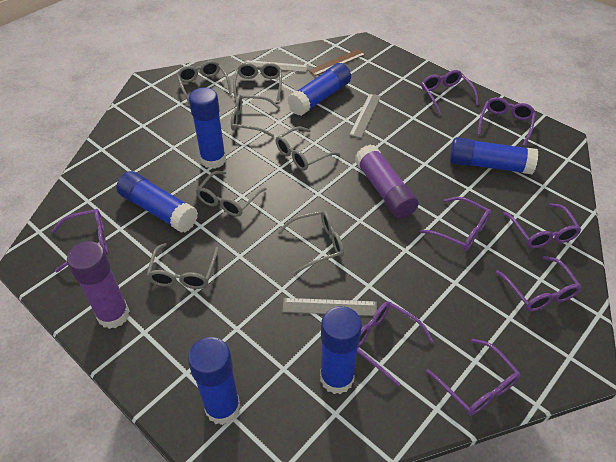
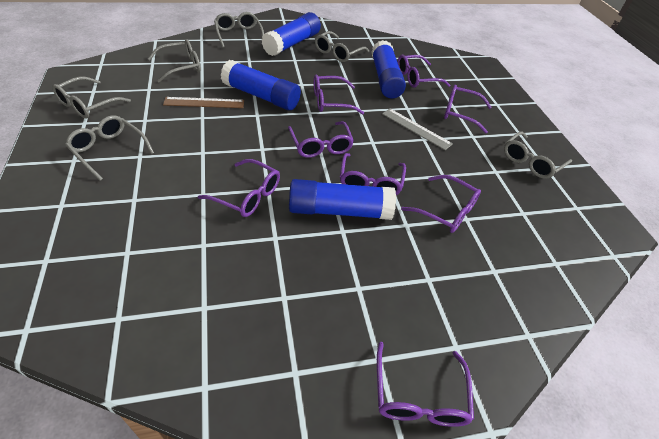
blue glue stick: [116,171,198,233] [188,337,241,425] [189,87,226,169] [287,63,351,116] [320,306,362,394] [450,137,538,175] = 6 -> [220,60,301,110] [261,12,321,56] [289,179,396,220] [371,40,406,98] = 4
grey glasses: [146,243,219,289] [177,61,232,105] [196,171,267,217] [231,94,280,137] [233,63,282,101] [276,126,340,171] [277,210,344,274] = 7 -> [52,77,131,118] [65,115,154,181] [147,39,201,83] [214,12,264,48] [315,31,369,62] [504,132,572,179] = 6
grey ruler: [244,60,308,72] [282,298,377,316] [349,93,381,138] = 3 -> [382,109,453,150] = 1
purple glue stick: [67,241,129,329] [355,145,419,219] = 2 -> none = 0

